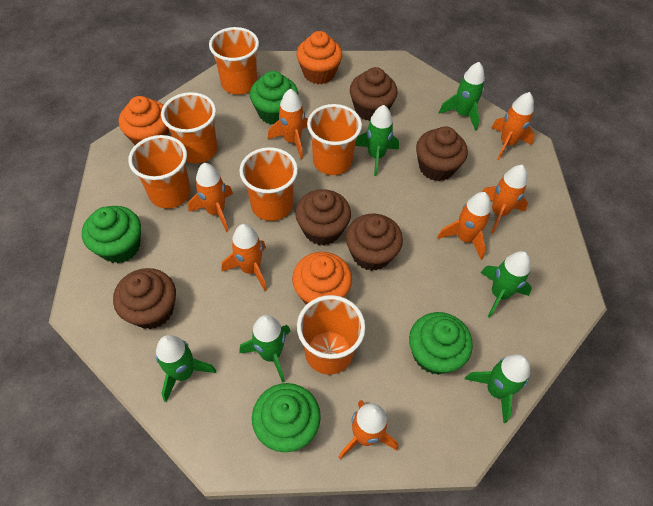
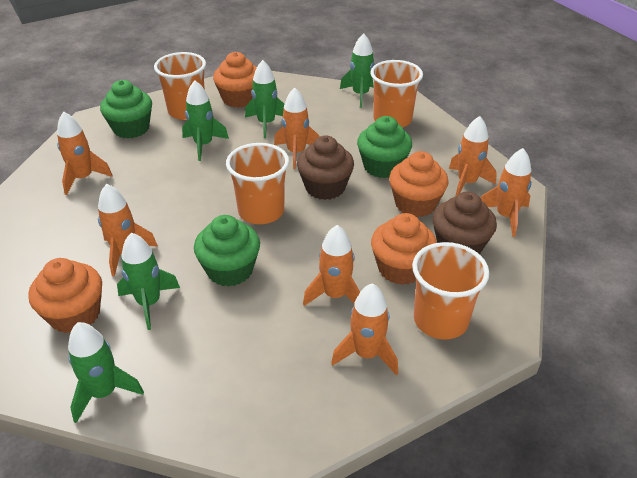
brown cupcake: [113,268,176,329] [295,189,351,246] [346,213,403,271] [350,67,398,121] [416,126,468,181] = 5 -> [297,136,354,200] [432,192,497,254] = 2
green cupcake: [82,206,141,263] [250,71,298,125] [252,383,321,452] [409,312,473,375] = 4 -> [100,80,152,138] [194,215,260,287] [357,116,412,178] = 3
green rocket: [156,335,216,402] [239,315,290,383] [355,105,399,176] [439,62,485,131] [465,354,530,423] [480,251,532,318] = 6 -> [68,322,144,423] [117,233,180,330] [182,80,229,161] [245,60,284,138] [340,33,375,108] = 5
orange cup: [128,135,191,209] [161,92,217,164] [209,27,259,95] [239,147,298,221] [297,295,366,375] [307,104,362,175] = 6 -> [154,52,206,120] [226,143,289,224] [370,60,423,127] [412,242,489,339] = 4
orange cupcake: [119,96,169,145] [292,252,352,305] [297,31,342,84] = 3 -> [28,258,102,333] [213,52,257,108] [371,213,437,285] [389,151,449,217] = 4

